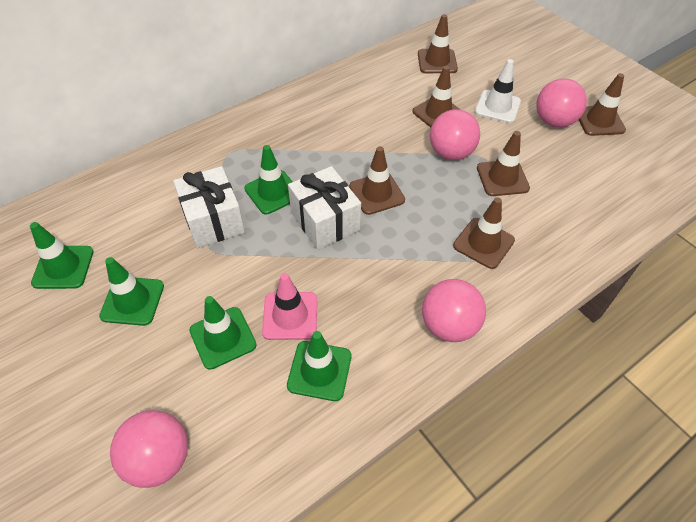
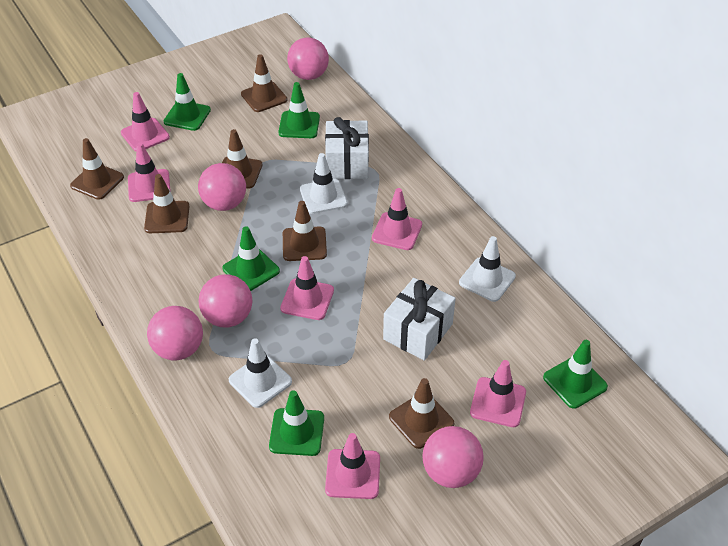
pink ball: [110,410,188,488] [422,279,486,342] [430,109,480,160] [536,78,587,128] = 4 -> [147,306,203,361] [198,163,246,211] [199,274,252,327] [287,37,329,80] [422,426,484,488] = 5
pink traffic cone: [262,273,317,340] = 1 -> [121,92,170,151] [128,142,171,202] [280,256,334,320] [325,433,380,499] [372,188,422,250] [470,360,526,427] = 6
white traffic cone: [475,59,521,123] = 1 -> [229,338,292,408] [300,153,347,214] [459,236,516,302] = 3

